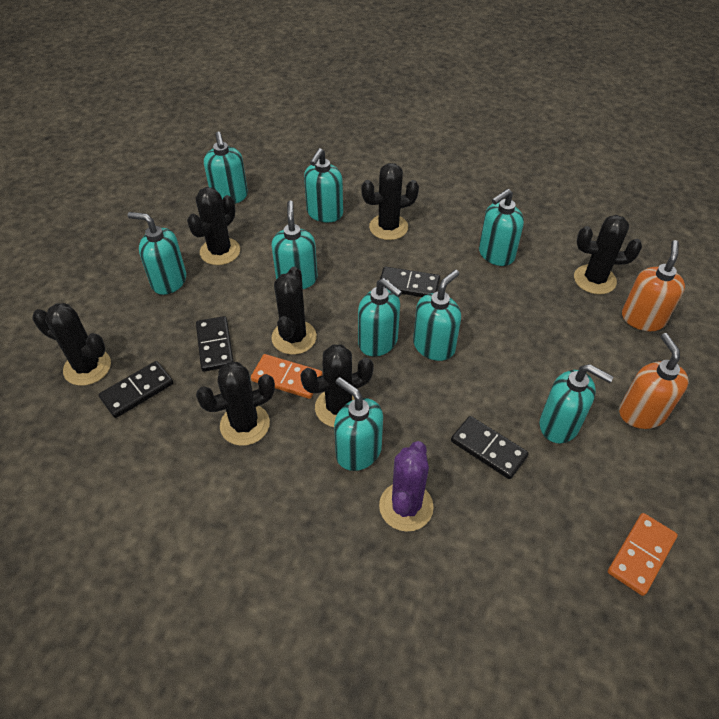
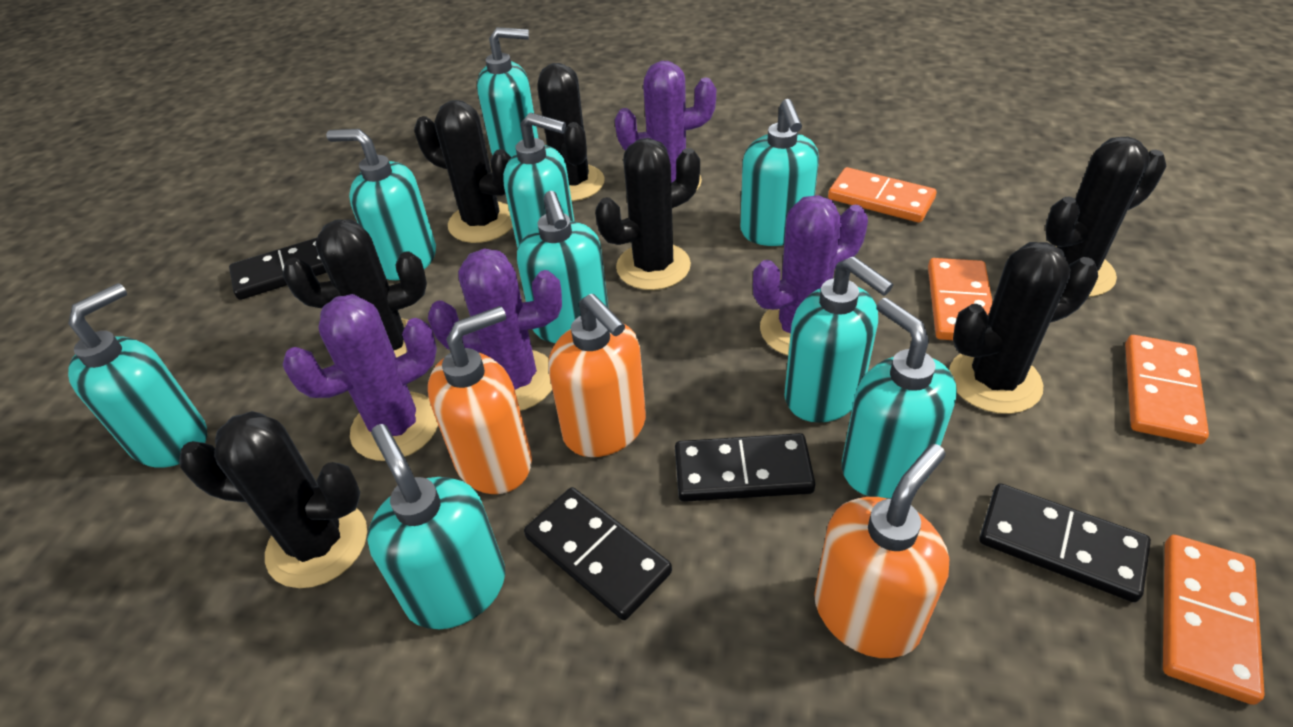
orange domino: [251,354,323,399] [608,513,678,596] = 2 -> [828,167,936,223] [928,258,993,340] [1125,335,1209,444] [1163,535,1265,705] = 4
orange soap dispenser: [619,333,689,429] [622,240,685,331] = 2 -> [428,306,532,494] [548,294,646,457] [814,444,949,658] = 3
purple cactus: [379,441,434,532] = 1 -> [283,294,438,461] [428,248,562,411] [615,61,716,191] [753,195,868,356] = 4

